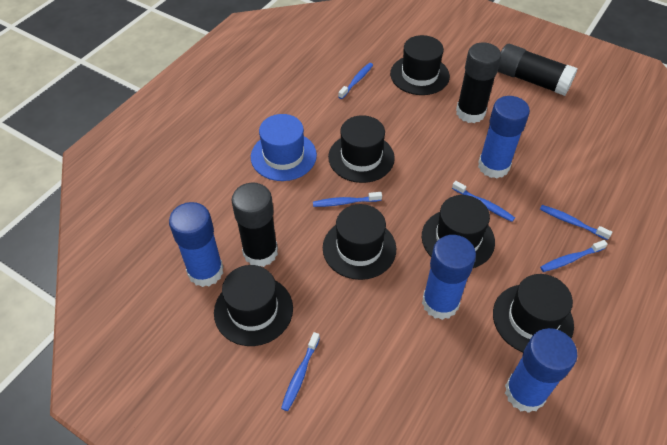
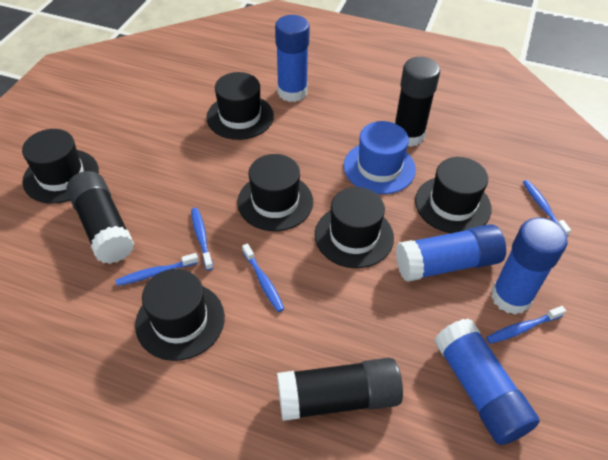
blue toothbrush: [281,332,320,411] [313,192,382,207] [338,63,373,99] [452,181,515,222] [540,205,612,240] [540,240,607,272] = 6 -> [115,253,198,286] [191,208,213,271] [242,243,284,312] [486,306,566,344] [523,180,571,236] = 5

